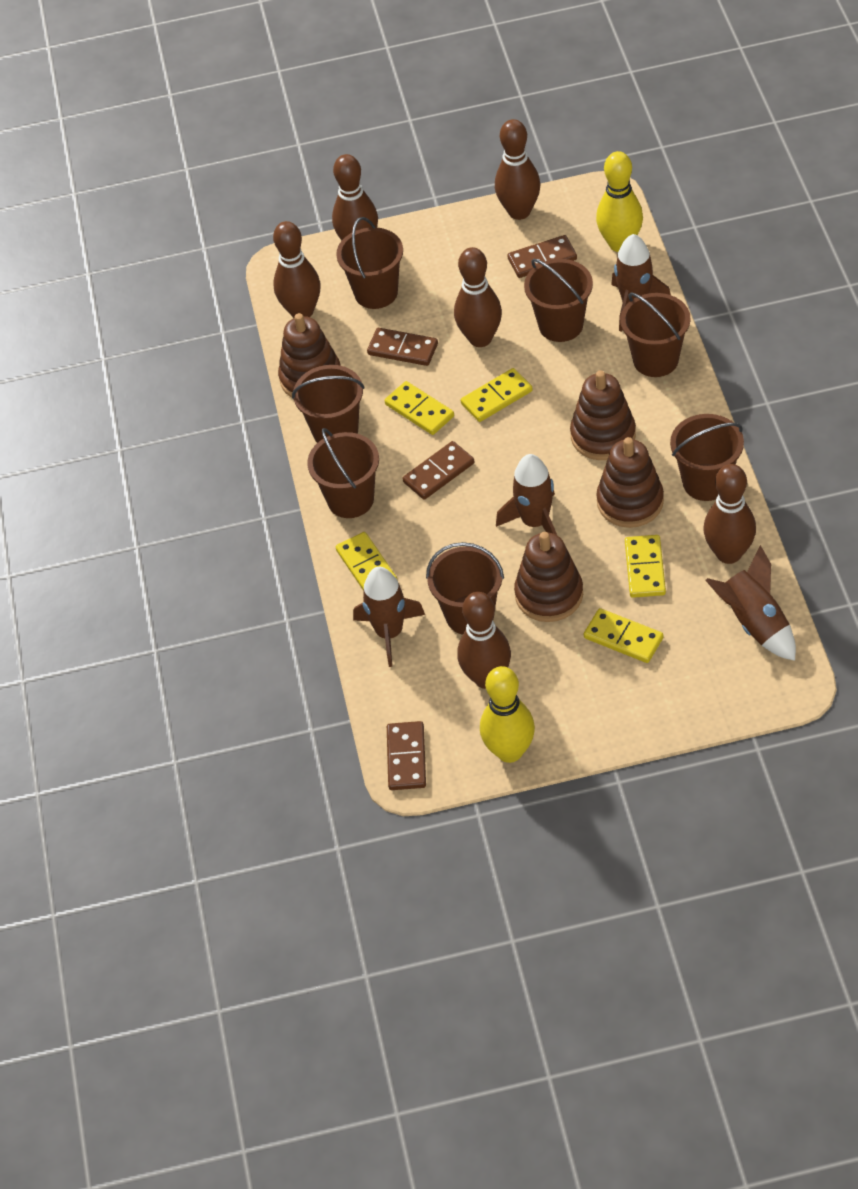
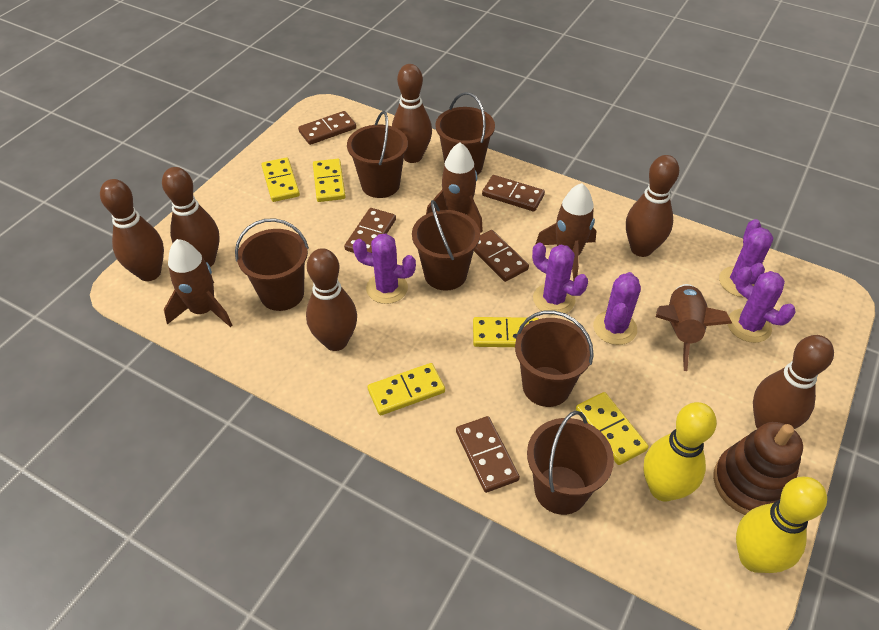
brown bucket: [292,365,364,443] [307,428,379,518] [336,217,403,309] [426,542,504,635] [524,259,593,342] [620,292,691,377] [670,414,744,501] = 7 -> [235,218,309,311] [347,111,408,198] [412,200,480,291] [435,92,495,175] [515,311,594,407] [527,411,614,515] = 6
brown domino: [367,328,438,366] [387,721,426,790] [402,441,474,500] [507,235,577,278] = 4 -> [298,111,356,145] [344,208,396,253] [456,416,520,493] [474,230,529,282] [482,175,545,212] = 5
brown stacking toy: [278,313,341,398] [514,532,583,622] [570,370,636,460] [596,437,664,528] = 4 -> [713,422,803,515] = 1
purple cactus: none = 0 -> [353,234,416,304] [532,243,588,315] [593,272,641,345] [719,219,773,297] [728,267,796,343] = 5

